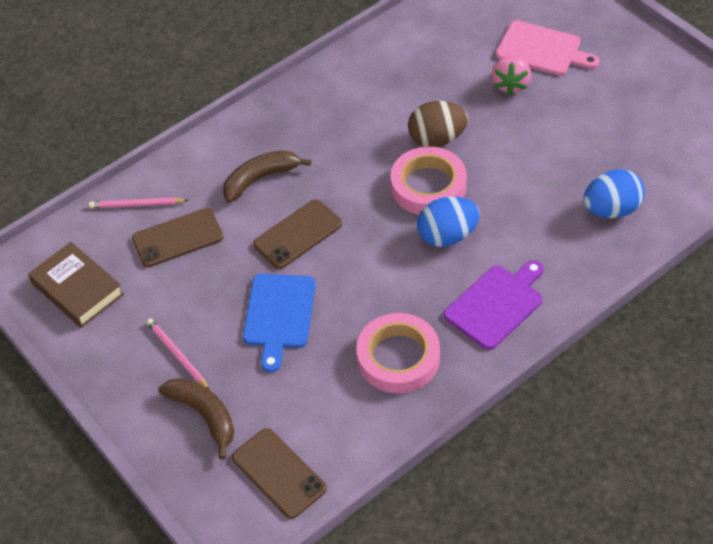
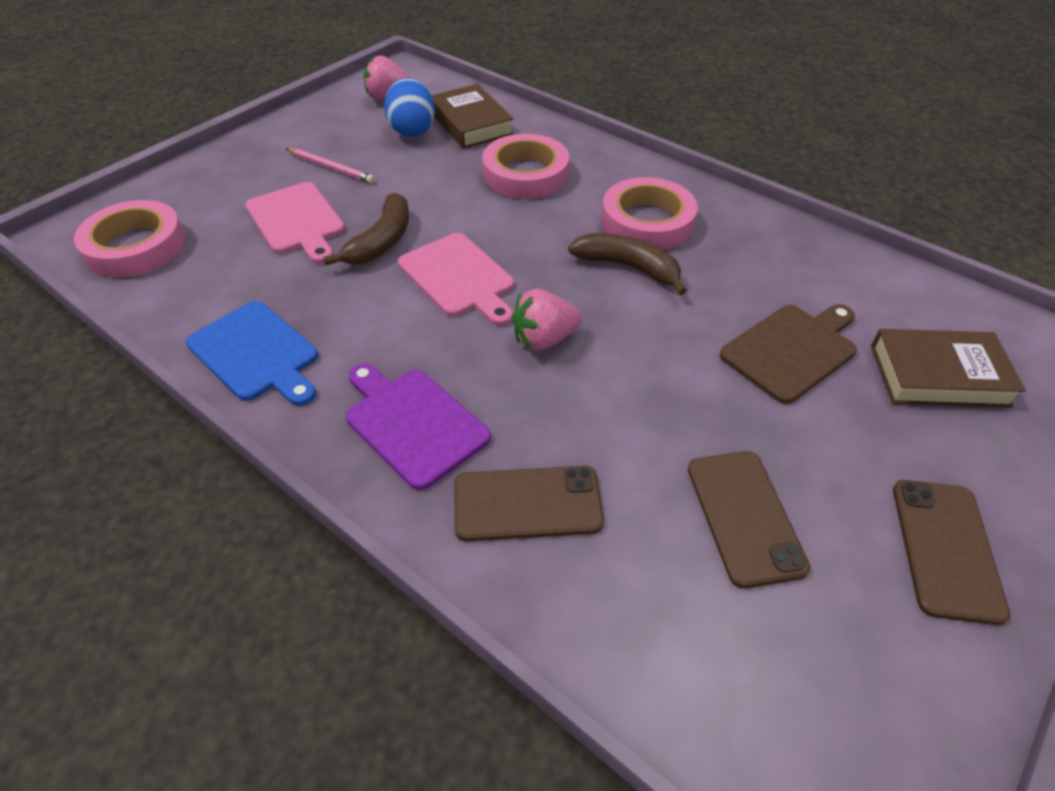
blue egg: [417,197,480,247] [583,169,645,218] = 2 -> [384,78,435,137] = 1
brown book: [28,242,124,328] = 1 -> [431,84,514,149] [871,329,1026,408] = 2
brown cutting board: none = 0 -> [720,304,857,404] = 1
brown egg: [408,101,468,147] = 1 -> none = 0
pink cutting board: [496,21,599,76] = 1 -> [245,182,345,264] [398,233,514,326] = 2
pink pencil: [89,197,188,208] [146,318,210,390] = 2 -> [286,148,375,183] = 1
pink strawberry: [491,55,531,95] = 1 -> [364,56,410,100] [512,289,582,351] = 2
pink tape: [356,313,440,393] [390,146,467,215] = 2 -> [74,200,186,278] [482,134,569,199] [601,177,698,250] = 3

